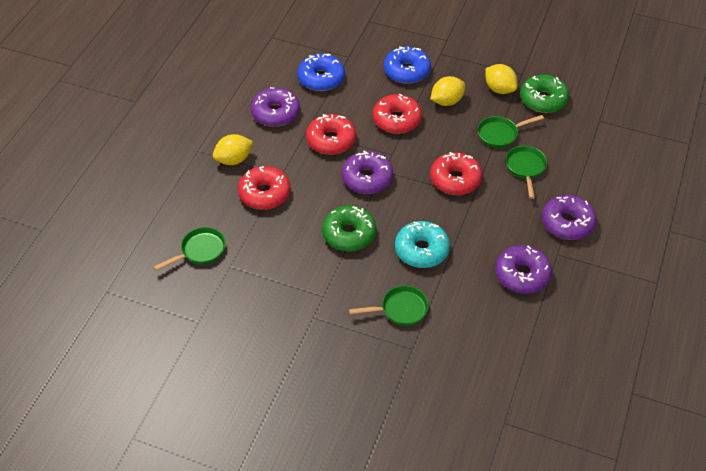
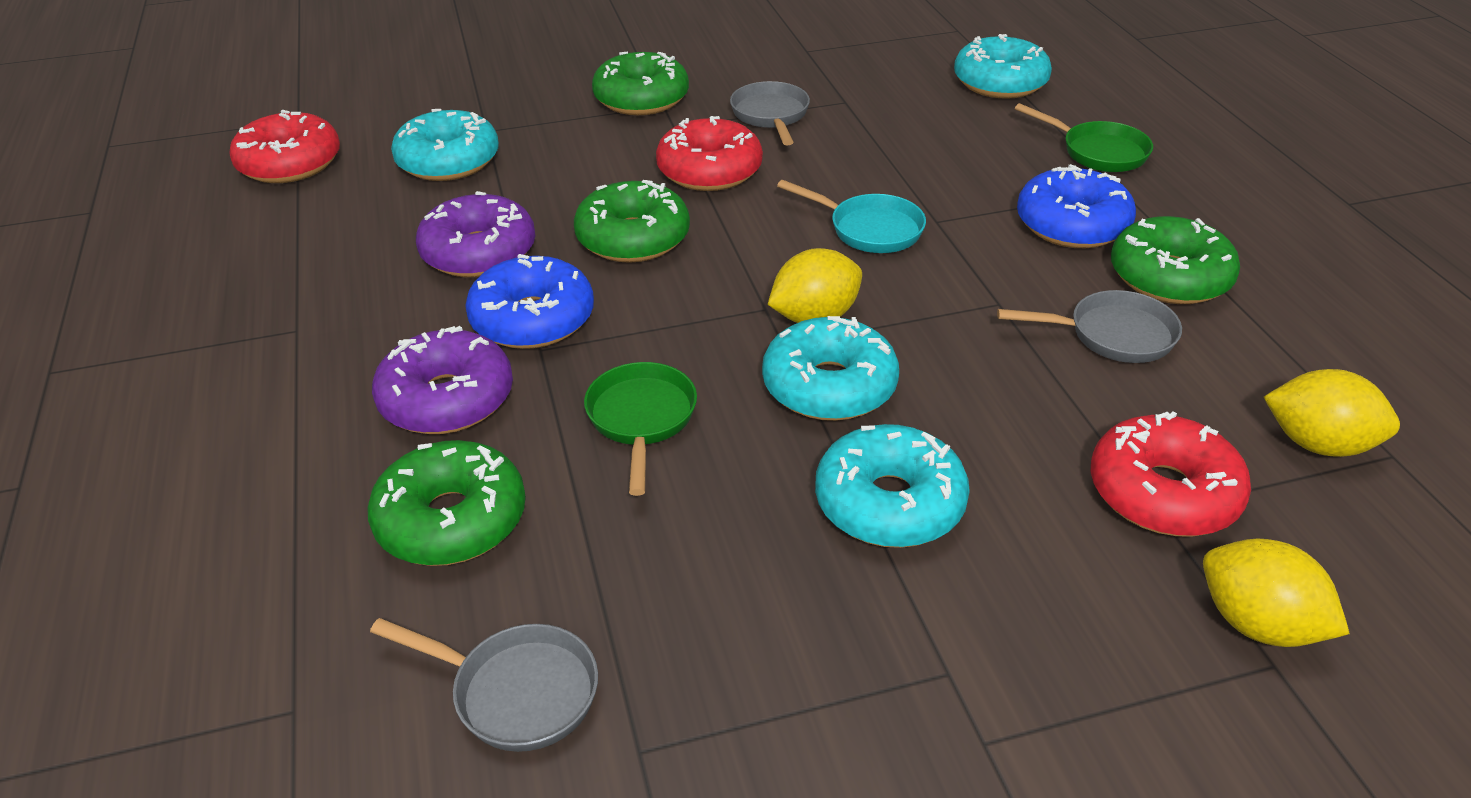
green donut: [322,205,376,251] [520,74,569,113] = 2 -> [367,440,526,566] [574,180,690,263] [592,52,689,115] [1111,216,1240,304] = 4
green pan: [154,227,226,271] [349,285,429,326] [477,115,544,148] [505,146,547,199] = 4 -> [584,362,697,496] [1015,103,1153,172] = 2
grey pan: none = 0 -> [370,618,598,752] [730,81,810,146] [997,290,1182,363] = 3
purple donut: [251,87,300,127] [342,151,393,194] [495,245,552,294] [542,195,597,240] = 4 -> [372,326,513,434] [416,191,535,277] = 2
red donut: [238,166,290,210] [306,114,356,155] [373,94,422,134] [430,152,482,195] = 4 -> [229,110,340,183] [656,116,763,191] [1090,411,1251,537] = 3
turquoise donut: [395,221,450,268] = 1 -> [391,109,499,181] [762,316,899,421] [815,424,970,548] [954,34,1052,99] = 4
turquoise pan: none = 0 -> [777,180,926,253] = 1

